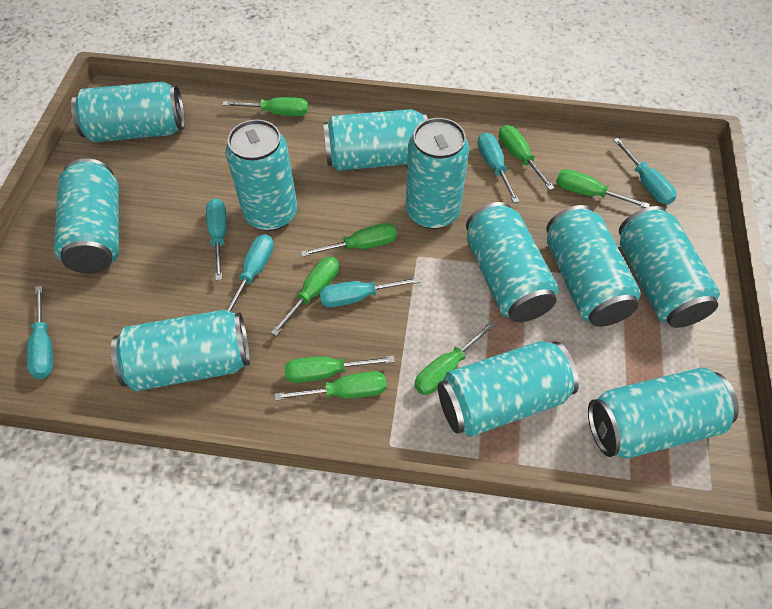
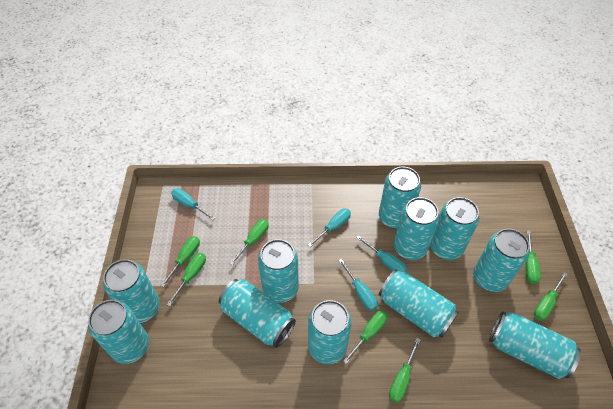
green screwdriver: [223,97,308,116] [271,257,339,336] [274,371,386,401] [285,356,395,383] [300,223,397,257] [414,321,496,395] [499,125,555,190] [556,169,650,208] = 8 -> [160,236,200,287] [167,253,206,306] [229,219,269,266] [343,310,388,364] [389,338,421,403] [525,230,541,284] [534,272,568,321] = 7
turquoise screwdriver: [26,286,53,379] [206,198,227,280] [226,234,274,312] [319,276,421,307] [478,132,519,203] [614,138,676,205] = 6 -> [171,188,215,220] [308,208,351,247] [338,259,378,311] [356,235,407,272] = 4

